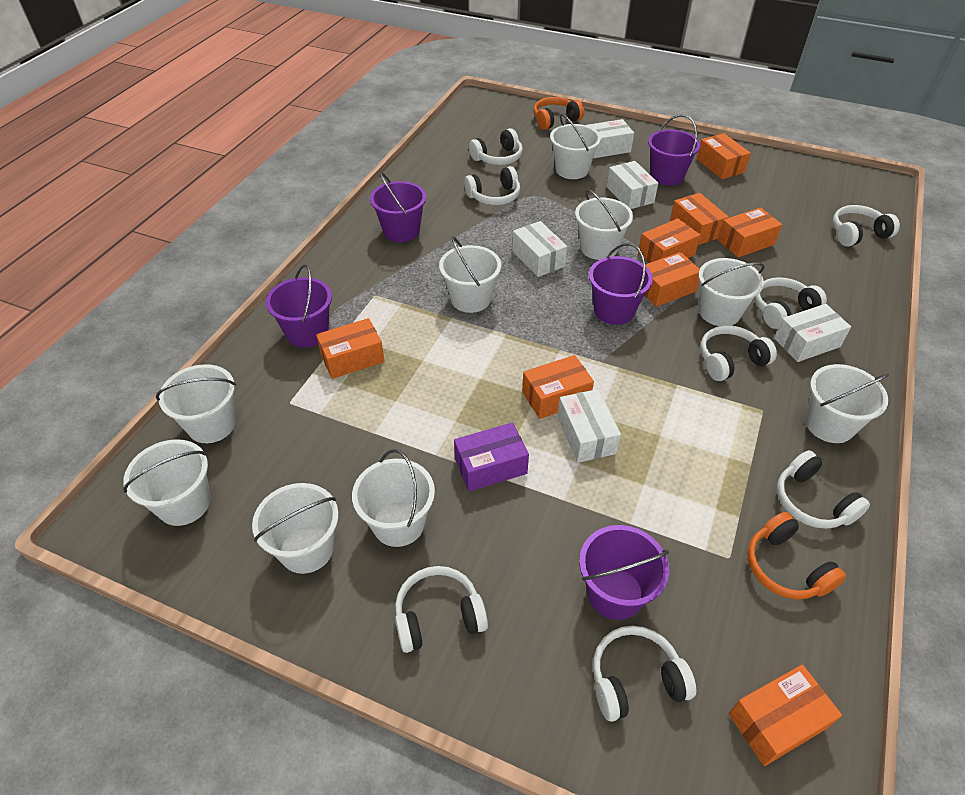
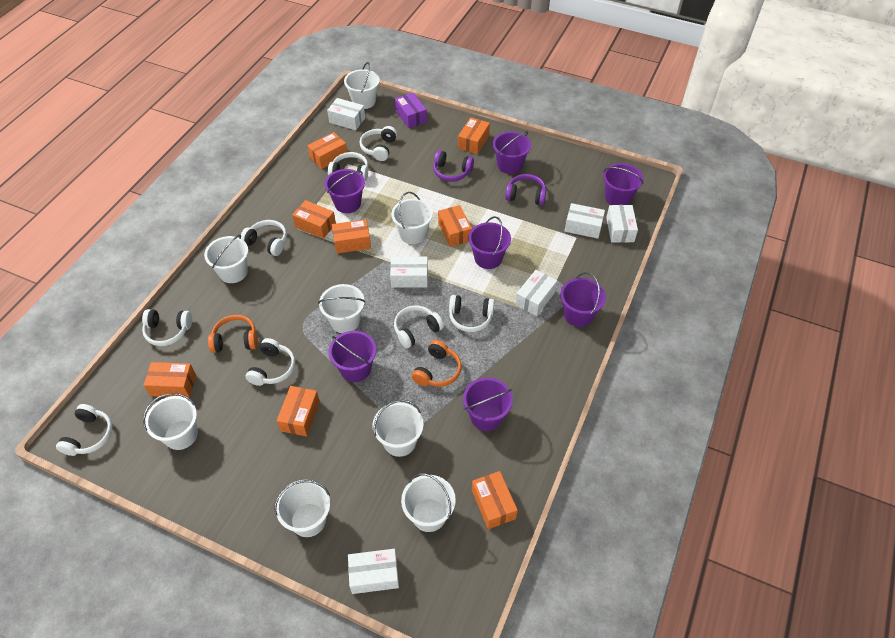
purple bucket: [266,265,332,348] [370,171,426,242] [579,525,669,620] [589,243,653,325] [648,115,701,185] = 5 -> [325,169,365,213] [329,331,376,382] [463,378,513,431] [468,216,511,269] [493,131,531,174] [560,272,606,327] [603,163,644,205] = 7
purple headphones: none = 0 -> [433,150,474,182] [505,174,546,205] = 2
white box: [512,221,567,277] [557,389,621,463] [586,119,634,158] [607,161,658,209] [774,304,851,362] = 5 -> [327,98,365,130] [348,549,399,594] [390,257,428,288] [515,270,557,316] [565,203,605,239] [606,205,638,243] = 6
white bucket: [123,439,210,526] [156,364,236,443] [252,483,339,574] [352,449,435,547] [439,236,501,313] [550,114,601,179] [575,189,633,260] [698,258,765,326] [805,364,889,443] = 9 -> [143,393,198,450] [204,235,248,283] [274,480,330,537] [318,284,365,333] [344,62,380,109] [373,400,424,457] [391,192,433,244] [401,473,456,532] = 8

